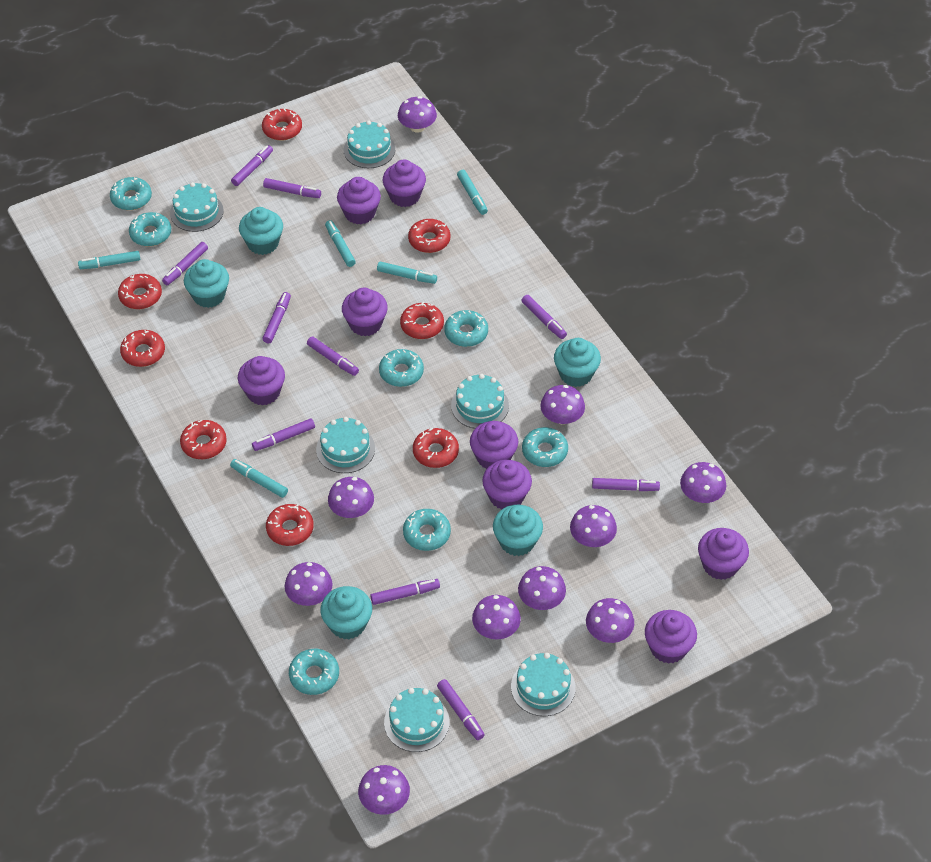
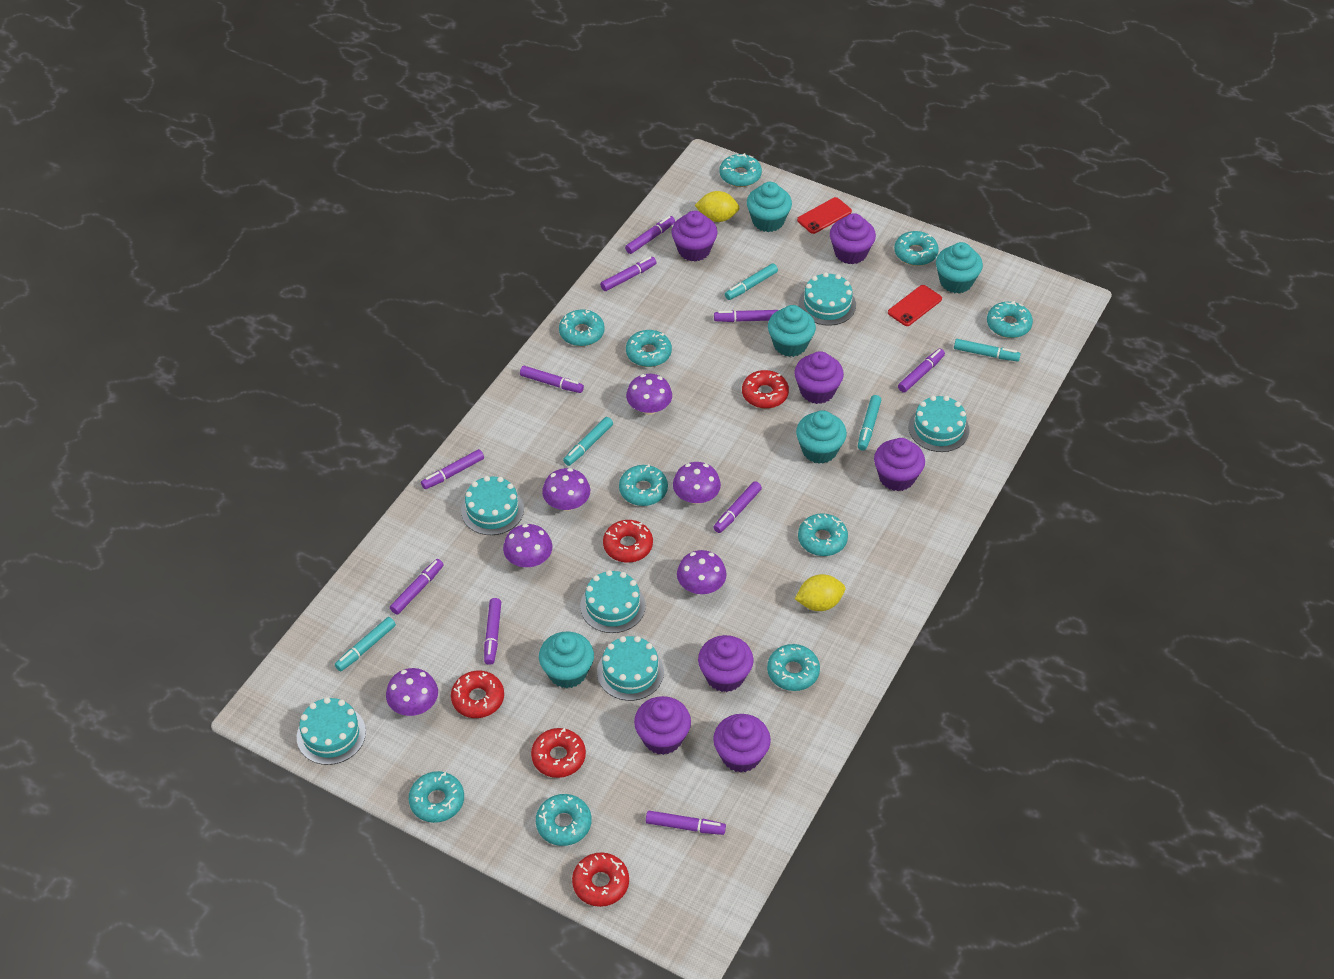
purple cupcake: [238,356,285,406] [337,177,381,224] [342,288,388,336] [383,159,426,207] [470,421,518,469] [482,460,532,510] [645,610,697,664] [698,528,749,580] = 8 -> [634,696,691,755] [671,211,717,262] [698,635,754,692] [713,714,771,773] [794,351,844,404] [830,213,876,264] [874,438,925,491] = 7
purple mushroom: [285,562,333,606] [328,477,374,518] [358,765,410,815] [398,96,437,133] [472,595,521,639] [518,566,566,610] [540,385,585,424] [570,505,617,547] [586,598,634,643] [680,462,726,503] = 10 -> [386,668,438,716] [503,524,552,567] [542,468,590,511] [626,374,672,415] [673,462,721,504] [677,550,727,594] = 6
red donut: [118,274,162,309] [120,330,165,367] [180,420,227,459] [262,109,302,141] [266,504,314,546] [400,302,444,339] [408,219,450,253] [413,428,459,468] = 8 -> [451,671,504,718] [531,728,586,778] [572,852,629,907] [603,520,653,563] [742,370,789,409] = 5
red phone: none = 0 -> [797,197,852,234] [888,285,942,326] = 2
turquoise donut: [110,177,152,210] [129,212,171,246] [289,649,339,695] [379,349,424,387] [403,509,451,551] [444,310,488,347] [522,427,568,467] = 7 -> [409,771,464,823] [536,794,591,846] [559,310,605,346] [619,464,668,506] [626,330,672,367] [720,153,762,187] [767,644,820,691] [798,513,848,556] [894,231,939,266] [987,301,1033,338] = 10
yellow lemon: none = 0 -> [695,191,739,222] [795,574,845,611] = 2

